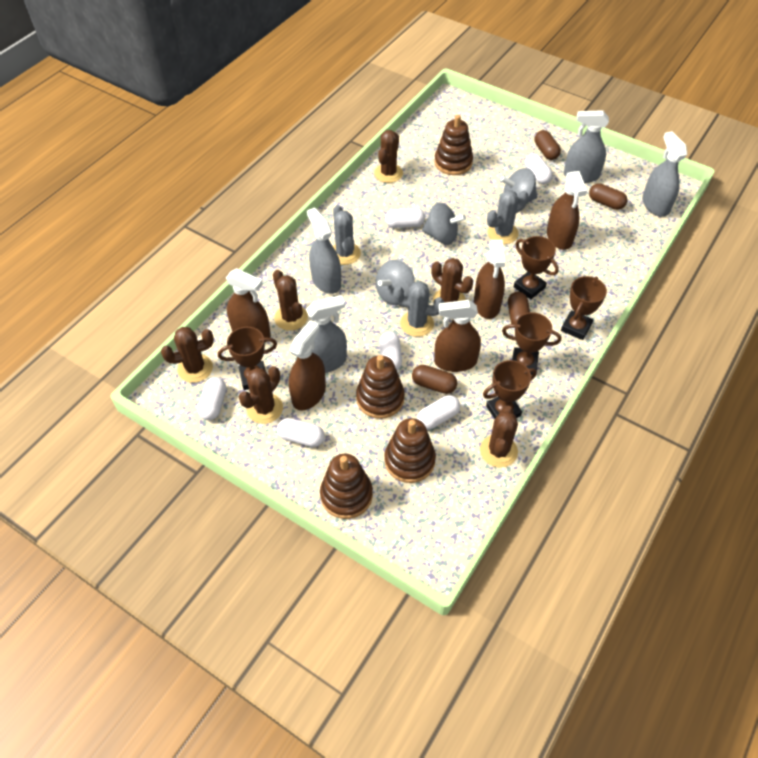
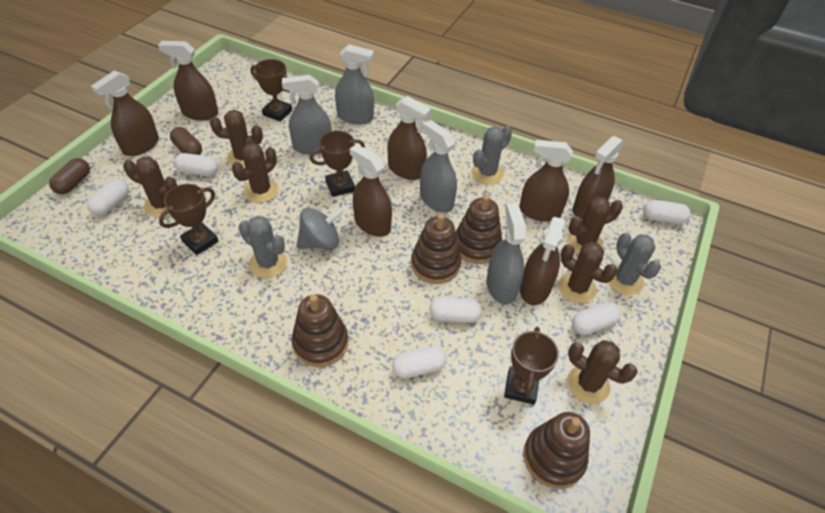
brown capsule: [412,365,457,394] [508,292,530,324] [535,130,561,160] [589,183,627,210] = 4 -> [49,158,90,194] [170,127,202,155] = 2
brown spray bottle: [226,268,271,343] [289,321,326,410] [434,300,481,372] [474,240,505,319] [547,171,587,250] = 5 -> [91,71,159,156] [158,41,218,120] [350,144,392,237] [388,96,431,180] [519,140,573,222] [520,217,565,305] [573,136,624,219] = 7
brown trophy: [218,327,277,390] [483,360,537,419] [502,312,561,375] [514,236,559,299] [561,276,607,340] = 5 -> [159,184,218,255] [251,59,292,122] [310,131,365,197] [504,327,559,405] = 4
grey spinning top: [376,260,415,305] [422,203,466,245] [500,168,537,202] = 3 -> [297,208,344,250] = 1

